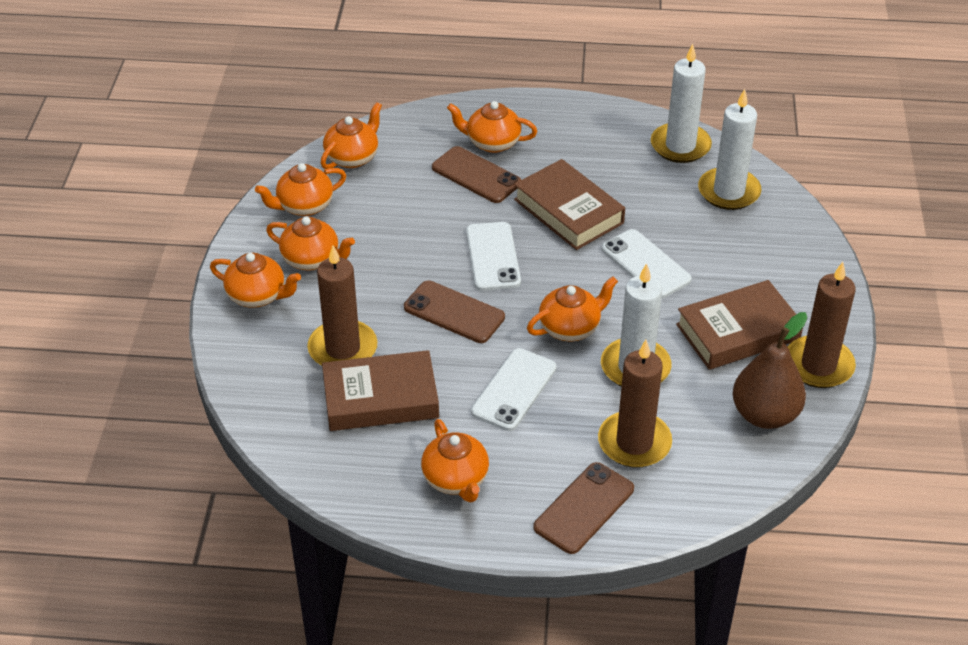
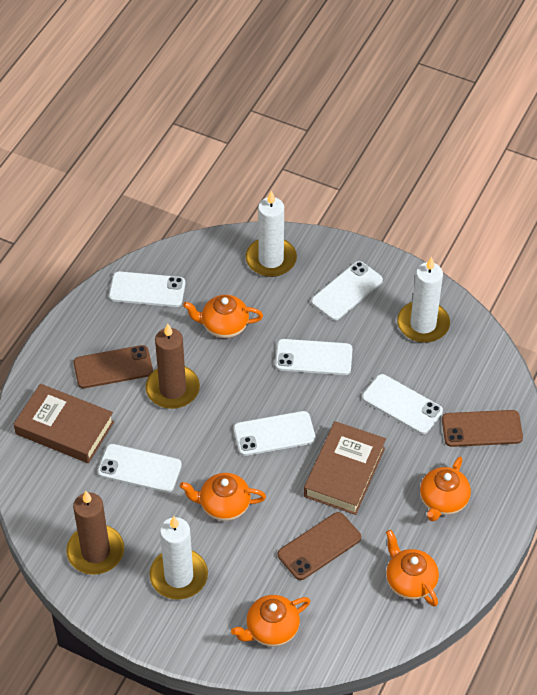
brown book: [322,350,439,431] [514,159,625,250] [676,280,803,370] = 3 -> [14,384,114,463] [304,421,386,515] = 2
brown candle: [307,246,377,366] [598,340,672,468] [788,262,856,388] = 3 -> [66,491,124,575] [146,324,200,409] = 2
brown pear: [733,312,807,429] = 1 -> none = 0
orange teapot: [210,253,301,308] [255,163,347,216] [266,217,355,270] [321,102,382,169] [421,419,489,503] [447,101,537,153] [527,276,618,341] = 7 -> [180,473,266,521] [183,295,263,338] [231,595,310,647] [386,530,439,607] [420,457,471,522] = 5
white phone: [466,222,521,291] [471,348,556,431] [602,229,692,299] = 3 -> [97,444,182,493] [109,271,185,307] [234,411,316,456] [275,339,353,375] [311,261,383,320] [362,374,443,434] = 6

